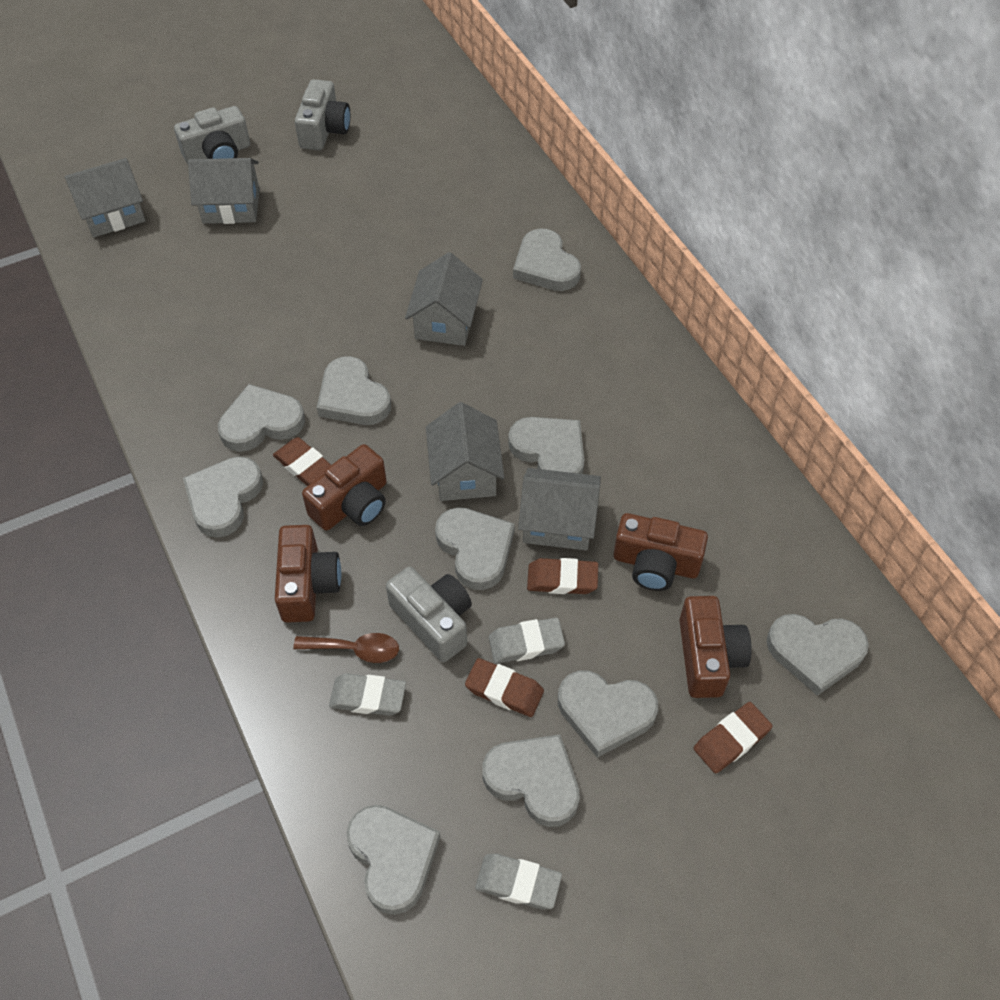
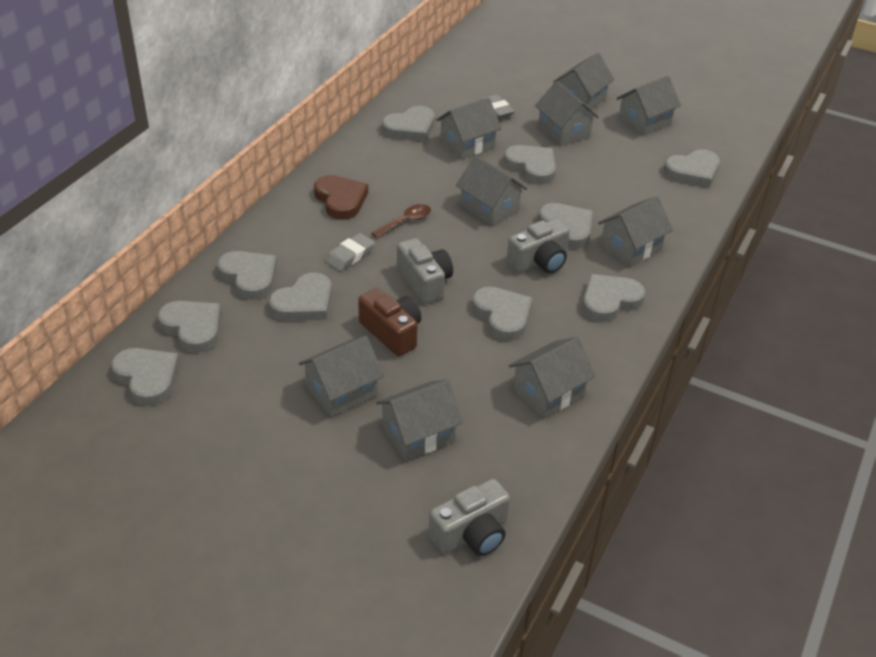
brown camera: [275,525,341,623] [302,444,387,531] [614,513,708,591] [679,596,751,698] = 4 -> [358,288,421,356] = 1
brown eraser: [273,437,331,486] [465,658,544,717] [527,558,598,594] [694,702,773,773] = 4 -> none = 0
brown heart: none = 0 -> [314,175,368,220] = 1
grey eraser: [329,673,406,716] [475,854,562,909] [489,618,565,664] = 3 -> [325,233,375,271] [480,95,515,119] = 2
grey house: [65,158,146,237] [188,158,260,224] [405,252,483,346] [426,402,504,501] [518,468,601,551] = 5 -> [299,336,384,417] [376,380,463,461] [436,98,502,159] [456,155,527,226] [509,337,595,418] [535,81,599,146] [553,53,615,112] [598,196,673,266] [617,76,681,136] = 9

